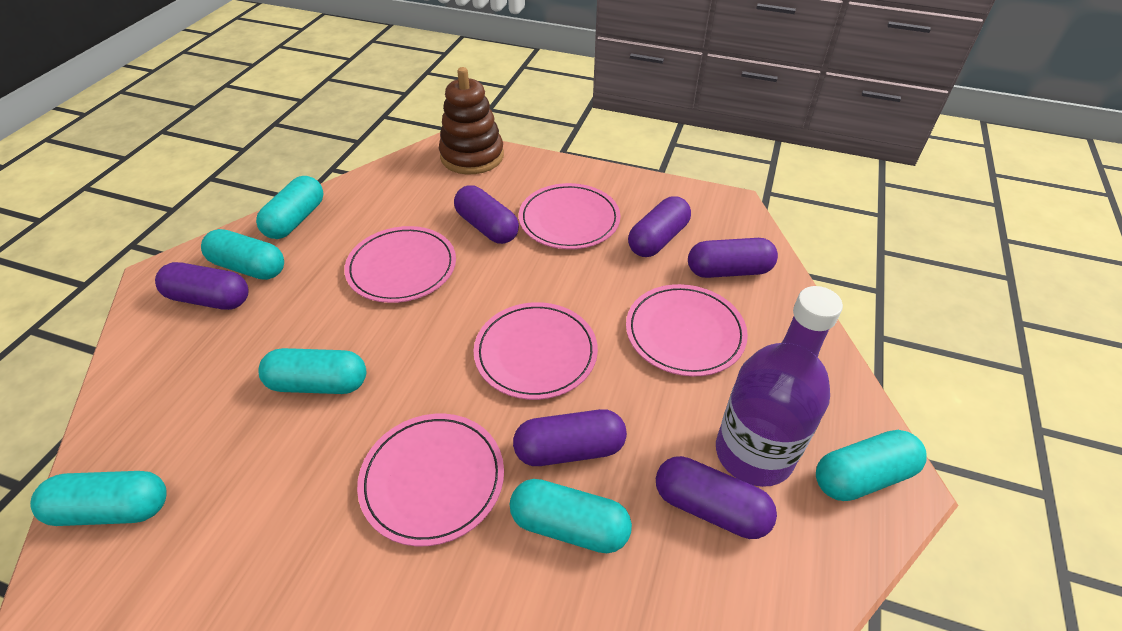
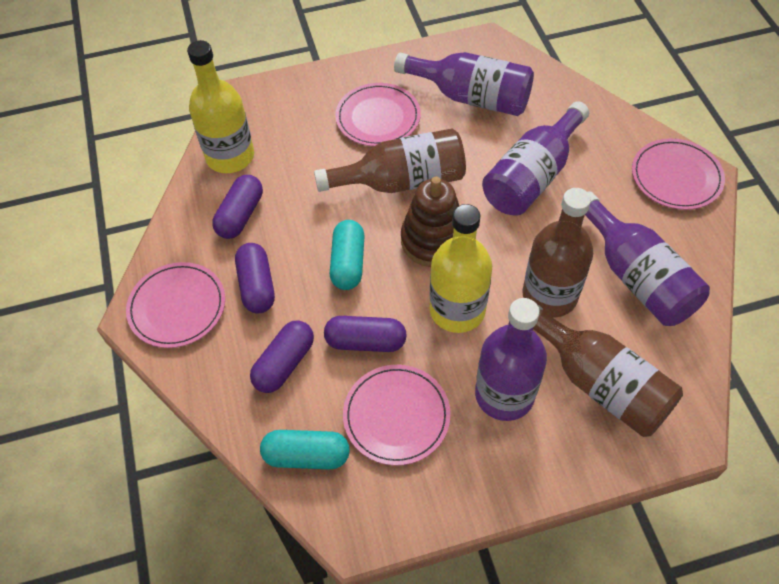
brown bottle: none = 0 -> [314,128,466,193] [522,188,593,318] [533,303,683,437] = 3
pink plate: [344,226,456,303] [357,414,504,546] [474,302,598,400] [519,183,620,249] [626,284,748,377] = 5 -> [126,262,225,348] [335,83,421,146] [343,365,451,466] [632,138,725,210] = 4
purple bottle: [716,286,843,487] = 1 -> [394,52,534,116] [475,298,547,421] [482,101,589,215] [585,191,710,326] = 4
purple capsule: [155,262,249,310] [454,186,519,244] [513,409,627,466] [628,196,691,257] [656,456,777,539] [688,238,778,278] = 6 -> [212,175,263,239] [235,243,275,313] [250,320,314,393] [324,316,407,352] = 4
turquoise capsule: [30,471,167,526] [201,229,284,280] [256,176,324,239] [258,348,366,394] [510,479,632,553] [816,430,927,501] = 6 -> [260,430,350,469] [330,220,364,290] = 2
yellow bottle: none = 0 -> [187,40,254,173] [430,204,492,333] = 2

